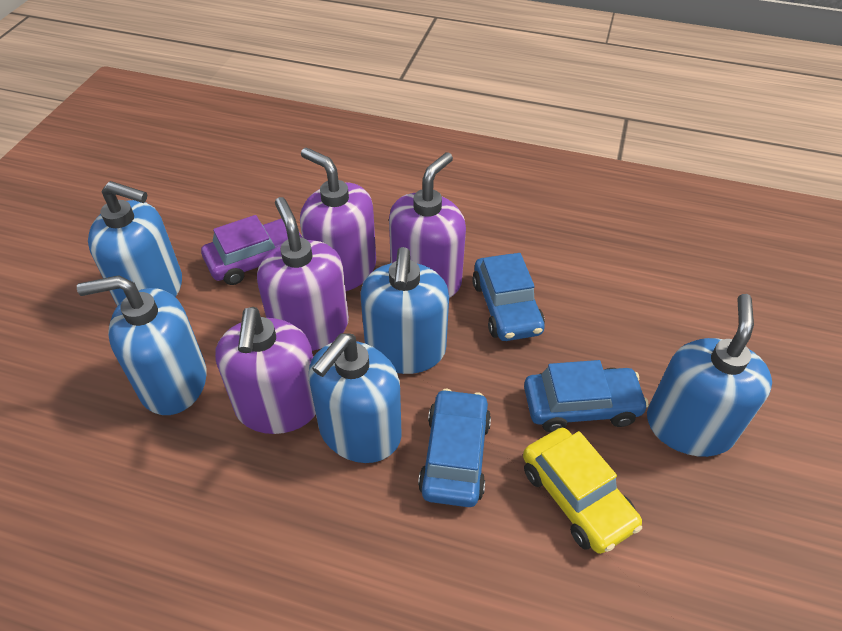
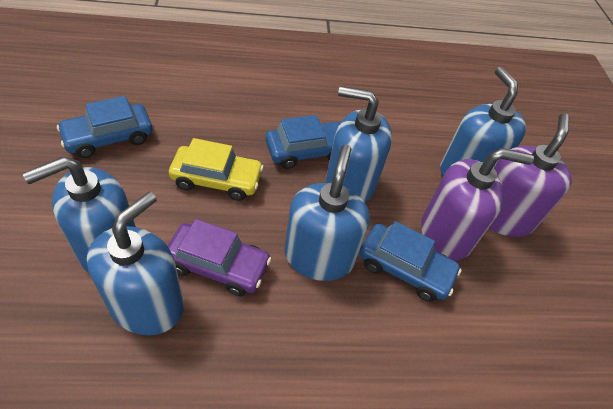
purple soap dispenser: [215,307,316,434] [257,197,349,351] [300,147,376,291] [389,152,466,298] = 4 -> [421,148,534,261] [489,113,572,237] = 2

